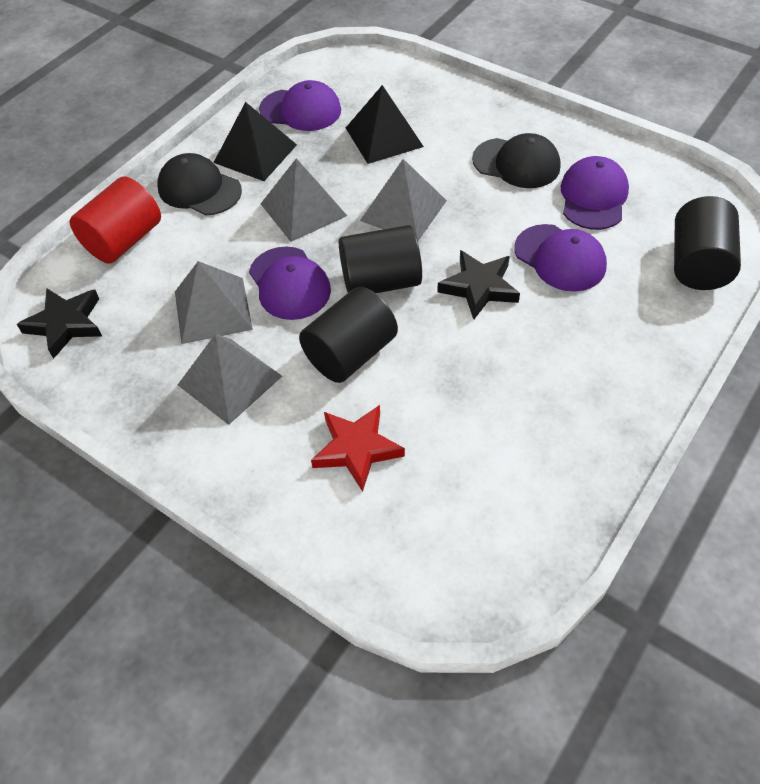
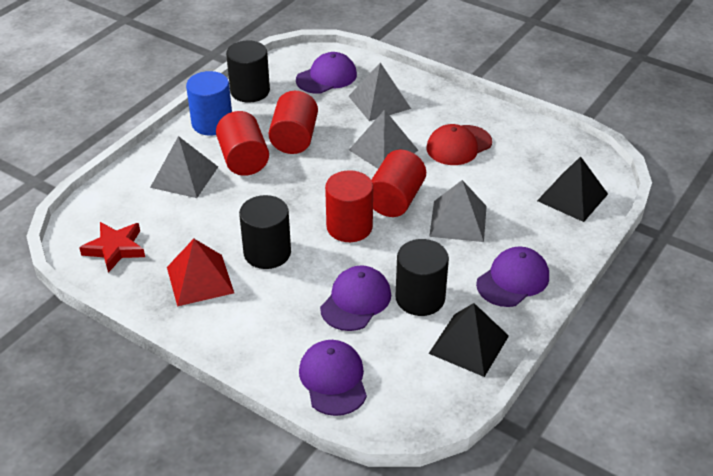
black cap: [157,153,242,216] [472,133,560,188] = 2 -> none = 0
black star: [17,288,102,359] [437,250,520,319] = 2 -> none = 0
blue cylinder: none = 0 -> [186,71,232,136] = 1
red cap: none = 0 -> [427,124,492,165] = 1
red cylinder: [70,176,161,264] = 1 -> [216,111,269,176] [269,91,318,154] [325,170,373,242] [371,150,426,217] = 4
red pyramid: none = 0 -> [167,239,234,306] = 1

